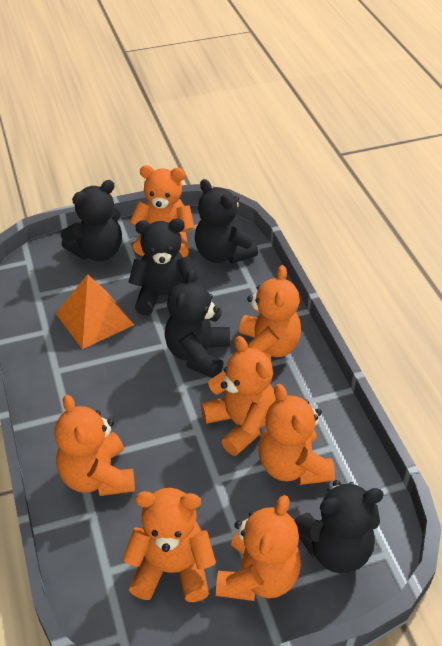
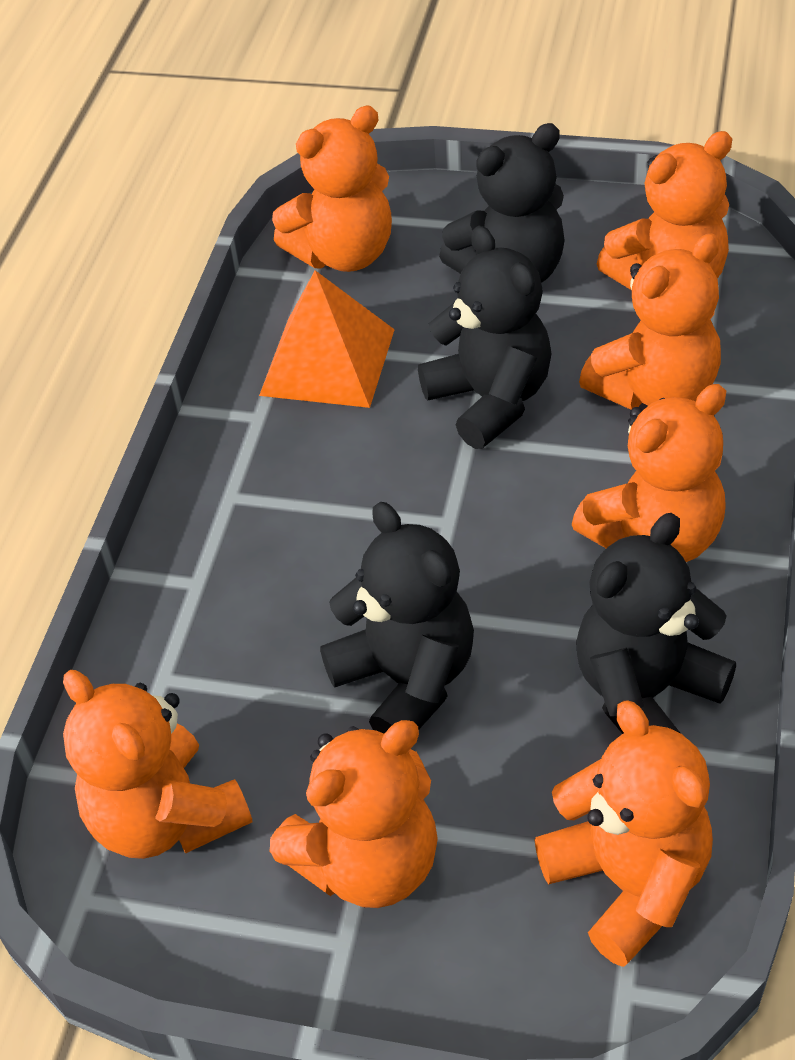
black teddy bear: [61,180,122,261] [128,218,199,316] [165,269,230,378] [195,179,258,264] [294,480,384,574] = 5 -> [320,502,474,734] [418,226,552,449] [439,123,565,283] [576,513,736,734] = 4

